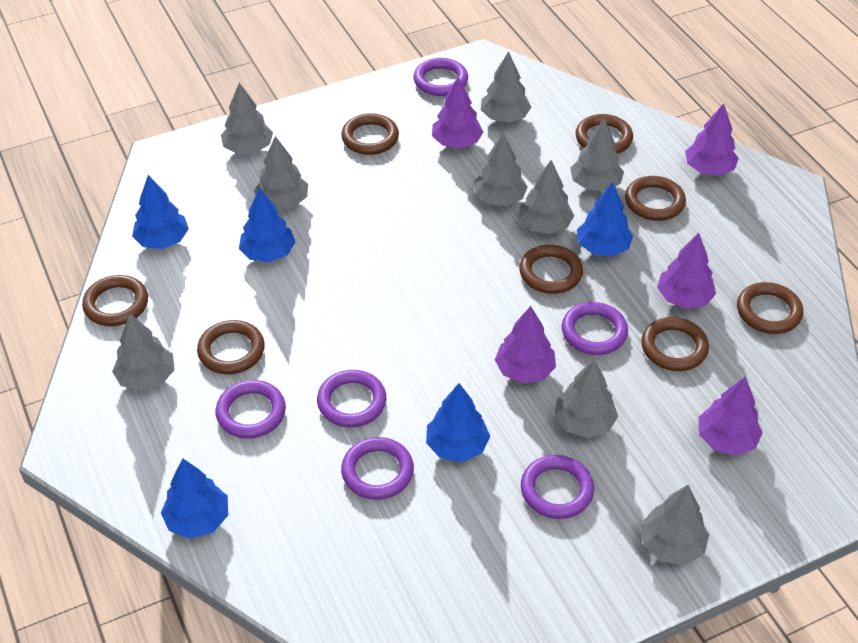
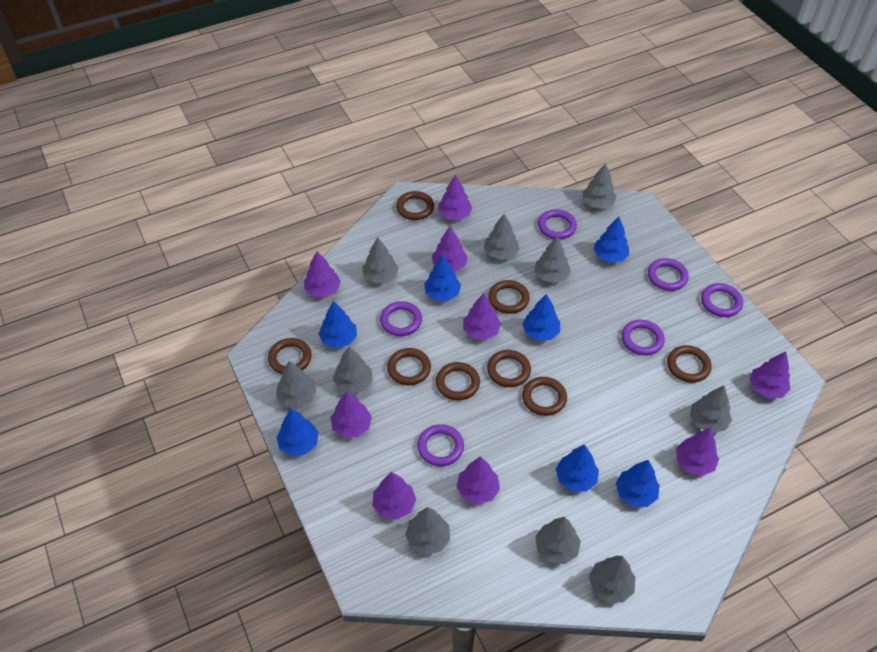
blue tree: [132,175,189,249] [161,458,228,539] [239,187,296,262] [426,383,490,462] [577,182,633,257] = 5 -> [277,408,318,456] [319,301,357,348] [424,255,461,301] [522,294,560,341] [556,444,599,492] [594,217,629,263] [616,460,659,507] = 7
grey tree: [112,313,174,391] [221,83,273,154] [254,136,308,209] [474,133,528,206] [481,51,531,122] [519,160,574,234] [554,359,618,438] [570,119,624,191] [640,485,709,565] = 9 -> [276,361,317,408] [333,346,373,394] [362,237,399,283] [405,507,450,555] [484,214,519,260] [534,236,571,283] [535,517,581,564] [583,163,617,209] [589,556,635,603] [690,385,732,433] = 10
purple tree: [432,77,483,148] [495,306,556,383] [657,233,716,309] [685,103,739,176] [698,377,763,456] = 5 -> [304,251,341,297] [330,390,372,438] [373,472,416,520] [432,226,468,272] [438,175,472,220] [456,456,500,504] [463,293,501,340] [676,428,719,476] [749,351,790,398] = 9

